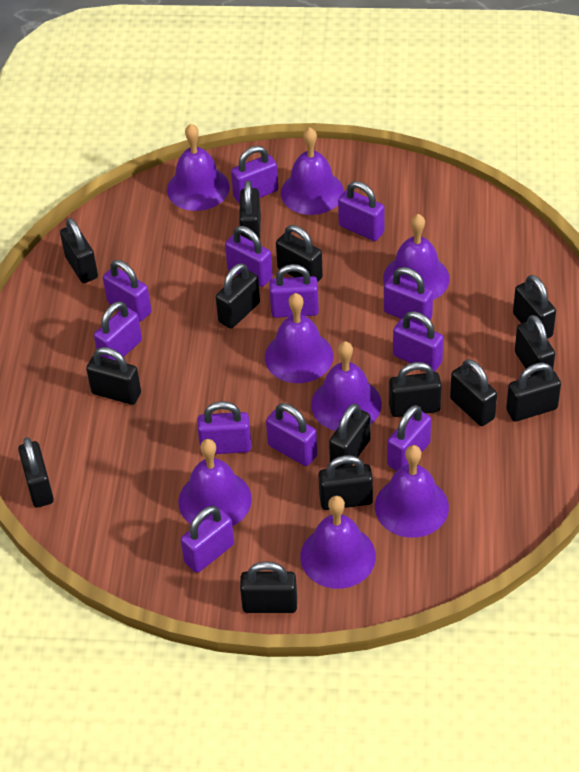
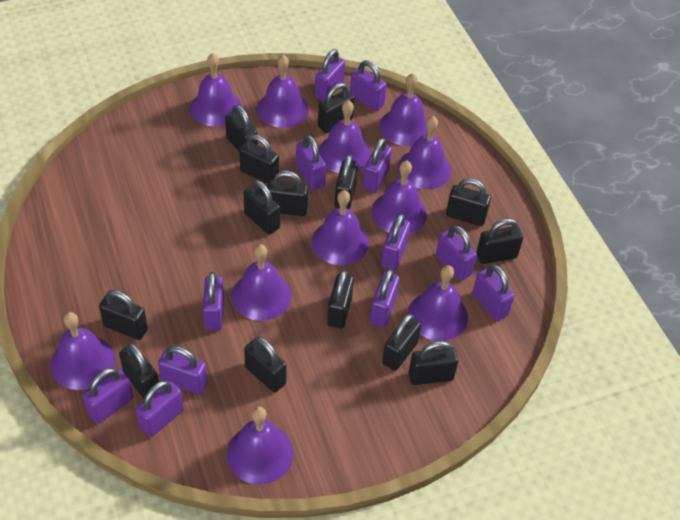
purple bell: [167,124,230,211] [178,439,252,526] [265,293,333,383] [281,127,344,215] [300,496,376,589] [311,341,382,431] [375,445,449,538] [383,214,450,300] = 8 -> [51,312,115,390] [190,53,242,127] [227,406,294,485] [232,244,292,321] [257,55,309,128] [312,190,369,265] [318,100,371,173] [371,160,427,234] [379,73,427,146] [398,116,451,190] [408,265,468,341] = 11

